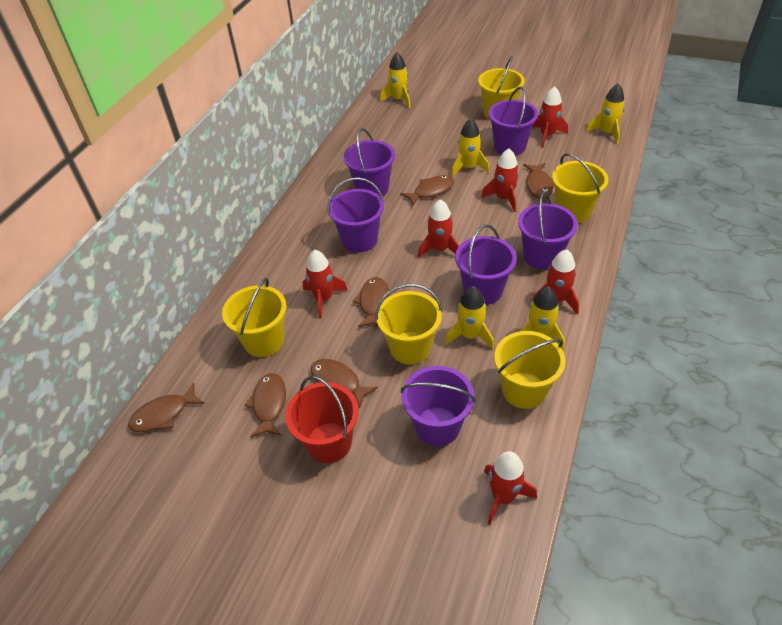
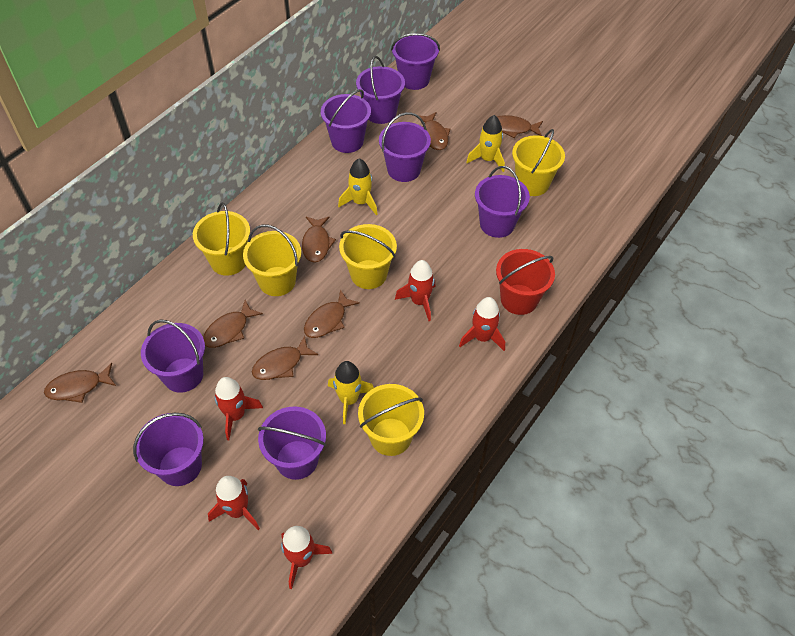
brown fish: [128,383,205,432] [245,373,286,437] [311,359,378,408] [353,277,389,327] [400,175,454,206] [523,163,555,199] = 6 -> [44,363,116,403] [203,300,263,348] [252,336,318,380] [302,217,336,263] [304,289,360,338] [418,112,451,150] [497,115,543,138] = 7
purple bucket: [327,177,384,252] [344,128,395,197] [401,366,476,446] [455,225,517,305] [489,87,538,156] [518,191,578,270] = 6 -> [133,413,204,486] [141,319,205,393] [258,407,326,480] [321,89,371,153] [356,56,405,124] [379,112,431,182] [391,33,440,90] [475,166,530,238] = 8
red rocket: [303,250,347,318] [418,199,459,258] [481,148,519,212] [484,451,537,525] [532,249,579,314] [533,86,568,148] = 6 -> [208,476,260,530] [215,377,263,440] [281,526,332,589] [395,260,435,321] [459,297,505,351] = 5
yellow rocket: [380,53,411,108] [445,286,494,349] [451,118,489,177] [520,286,565,350] [586,83,625,145] = 5 -> [328,361,374,424] [338,158,377,215] [466,115,505,172] = 3

